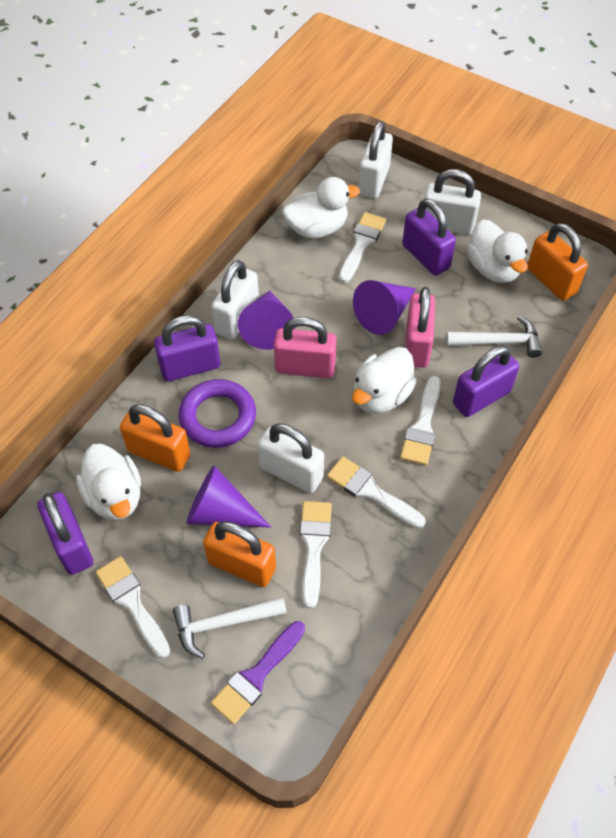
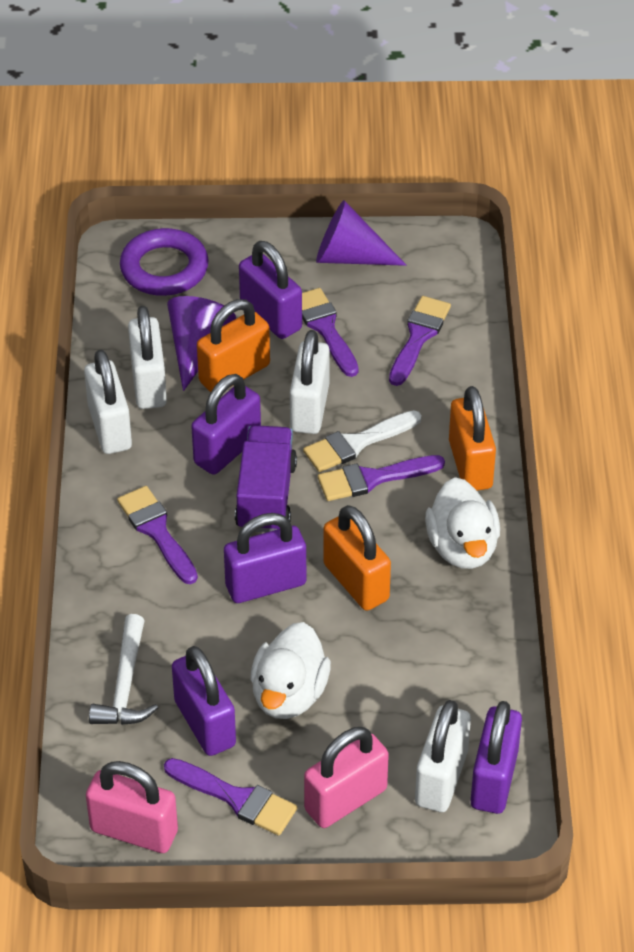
purple brush: [211,621,305,724] = 1 -> [117,486,198,584] [164,758,297,836] [302,288,359,377] [318,455,445,501] [389,296,451,386] = 5
purple cone: [186,466,271,528] [238,291,295,350] [353,280,416,335] = 3 -> [167,296,236,391] [316,200,406,266] = 2
purple padlock: [37,492,93,575] [154,315,220,381] [402,199,456,276] [453,345,519,417] = 4 -> [172,646,236,756] [191,374,261,475] [224,513,306,603] [239,241,302,339] [471,701,522,814] = 5
purple truck: none = 0 -> [235,425,297,532] = 1
white brush: [96,556,170,658] [300,501,332,608] [327,457,426,529] [339,212,386,283] [400,376,441,465] = 5 -> [303,410,421,472] = 1
white duck: [76,444,141,520] [282,177,360,238] [352,347,416,414] [467,220,528,283] = 4 -> [250,622,331,719] [425,477,500,569] = 2
white hammer: [173,597,287,659] [446,316,542,358] = 2 -> [89,614,158,725] = 1

